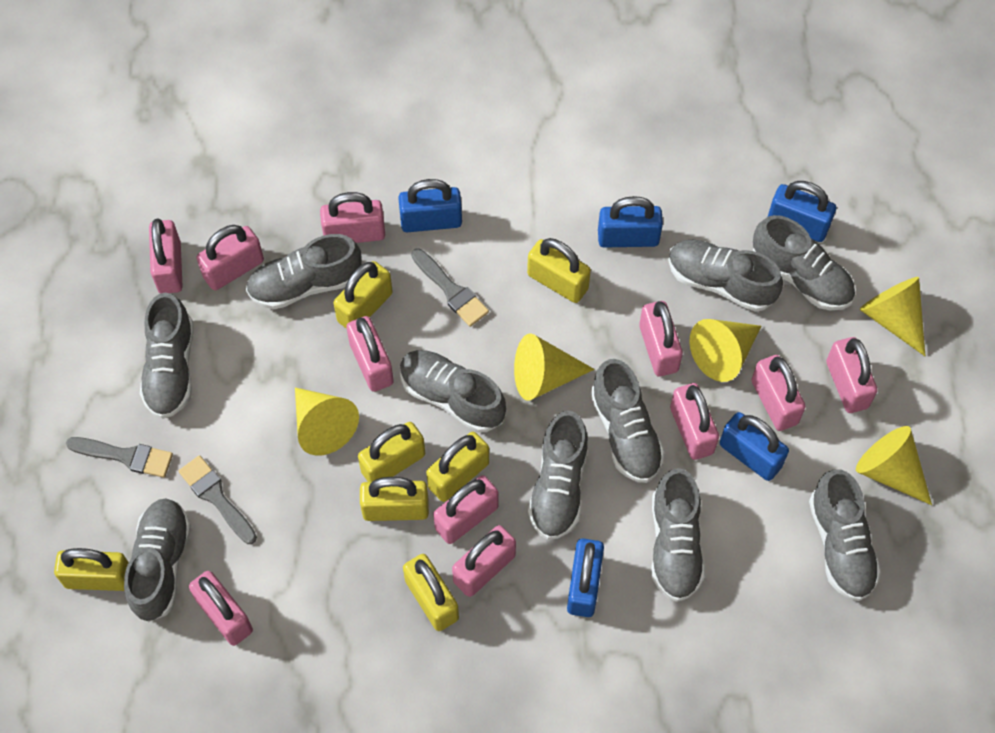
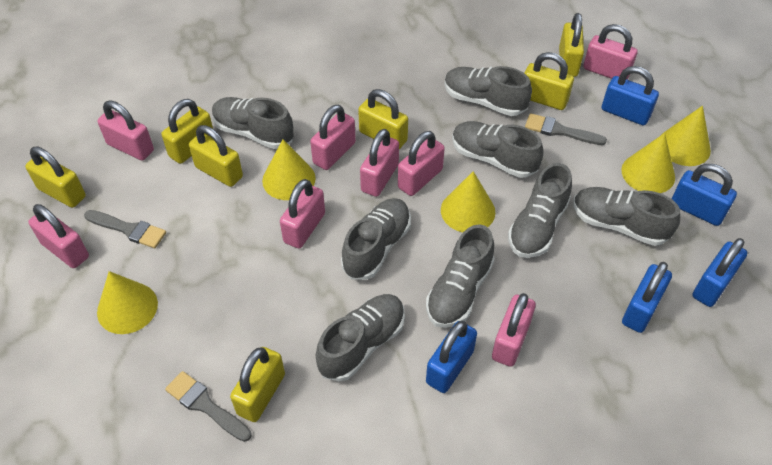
grey shoe: [124,499,191,622] [140,293,193,419] [246,234,362,310] [400,350,506,432] [528,411,588,540] [590,359,665,483] [651,468,705,602] [668,240,783,312] [753,215,855,310] [809,469,881,601] = 10 -> [212,97,294,149] [316,294,405,382] [341,198,411,280] [426,224,495,328] [444,66,532,116] [452,121,544,178] [508,163,572,258] [573,187,680,246] = 8
pink padlock: [149,218,183,294] [189,571,253,646] [196,225,264,291] [320,192,385,243] [346,316,394,392] [433,475,498,544] [452,525,516,597] [639,301,683,376] [670,383,719,460] [752,355,806,431] [826,337,878,413] = 11 -> [28,204,89,268] [97,100,154,160] [280,179,325,248] [310,105,356,170] [360,129,399,197] [398,131,445,196] [492,293,536,367] [583,24,638,79] = 8

